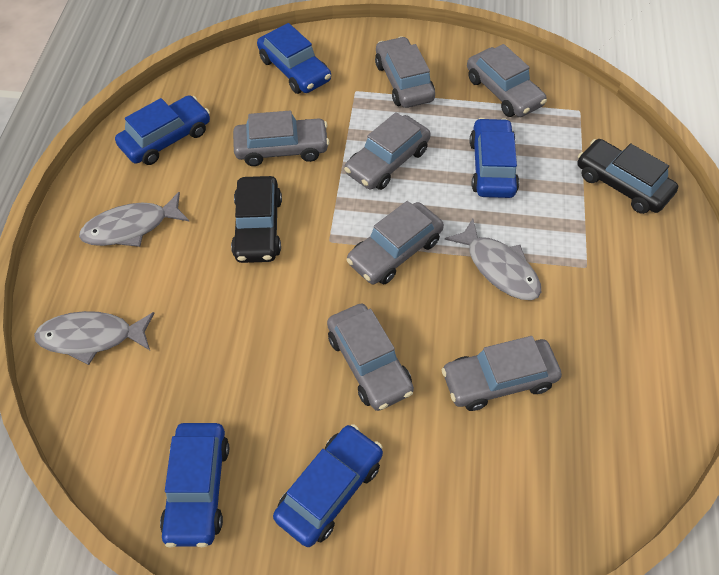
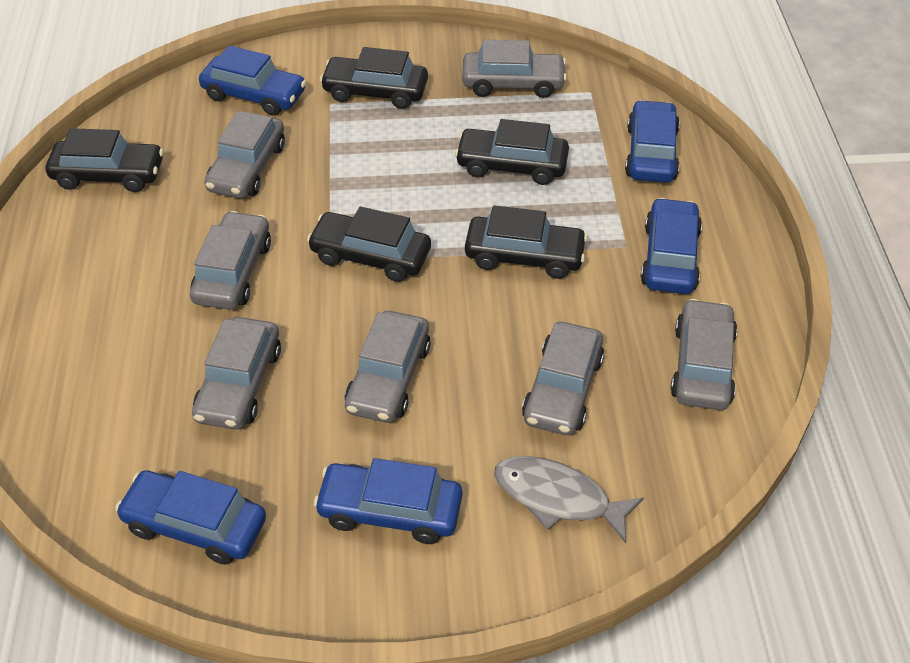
black car: [231,176,282,263] [577,139,678,214] = 2 -> [46,128,164,192] [307,206,431,282] [320,47,428,109] [455,119,569,185] [465,205,588,279] = 5
grey fish: [34,311,154,365] [79,192,190,247] [445,219,541,300] = 3 -> [494,456,643,543] = 1

